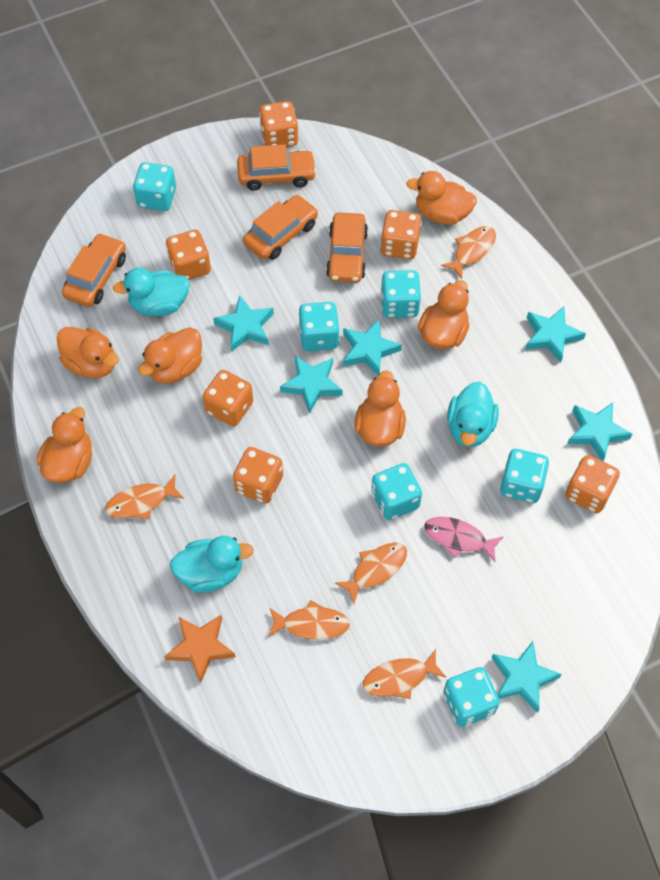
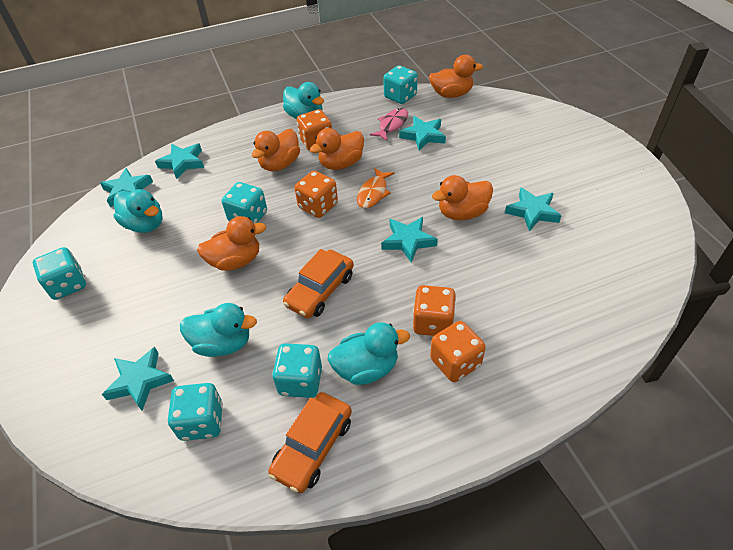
orange car: [62,233,126,307] [237,145,316,191] [243,195,318,260] [326,212,368,283] = 4 -> [268,392,352,493] [283,249,354,318] = 2
orange dice: [166,229,211,280] [203,370,253,427] [233,447,283,504] [259,101,299,147] [380,210,422,259] [566,455,620,513] = 6 -> [295,171,338,218] [297,109,332,151] [413,285,456,336] [430,321,486,382] = 4
orange duck: [37,407,92,483] [57,327,119,378] [138,327,202,384] [355,370,406,446] [406,171,477,225] [418,280,469,349] = 6 -> [197,216,266,271] [252,129,300,171] [310,128,364,170] [429,55,483,98] [432,175,493,220] = 5
orange fish: [106,475,184,519] [268,600,350,640] [335,543,407,604] [363,649,446,699] [441,226,496,279] = 5 -> [357,168,395,208] = 1
orange star: [164,615,236,683] = 1 -> none = 0
turquoise dice: [133,162,176,211] [299,302,340,351] [371,463,422,520] [381,270,421,318] [443,667,500,727] [500,449,549,503] = 6 -> [33,247,86,300] [168,383,223,441] [222,182,267,224] [272,343,322,398] [383,65,418,104] = 5
turquoise duck: [113,268,190,316] [170,536,254,593] [447,382,499,447] = 3 -> [113,189,163,233] [180,303,257,357] [283,82,324,119] [328,322,410,385] = 4

